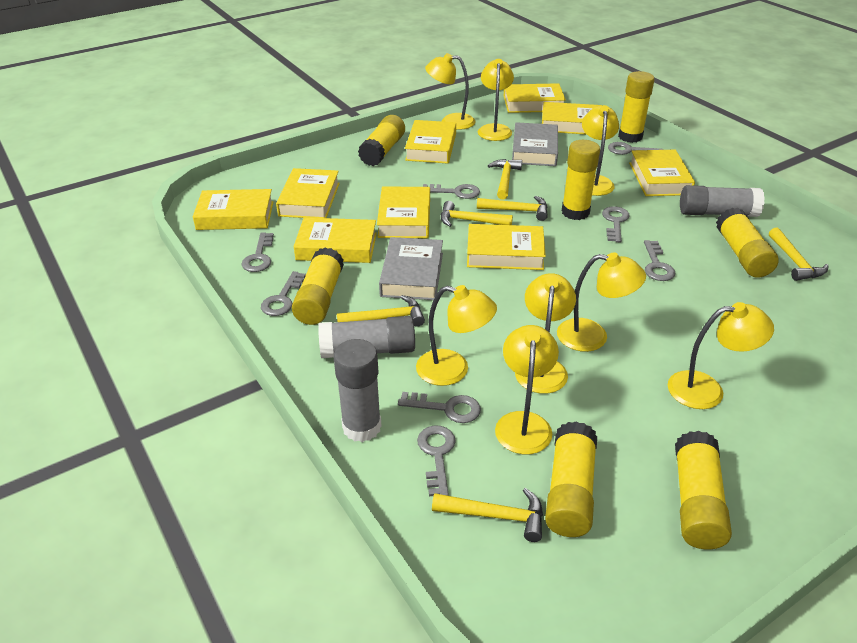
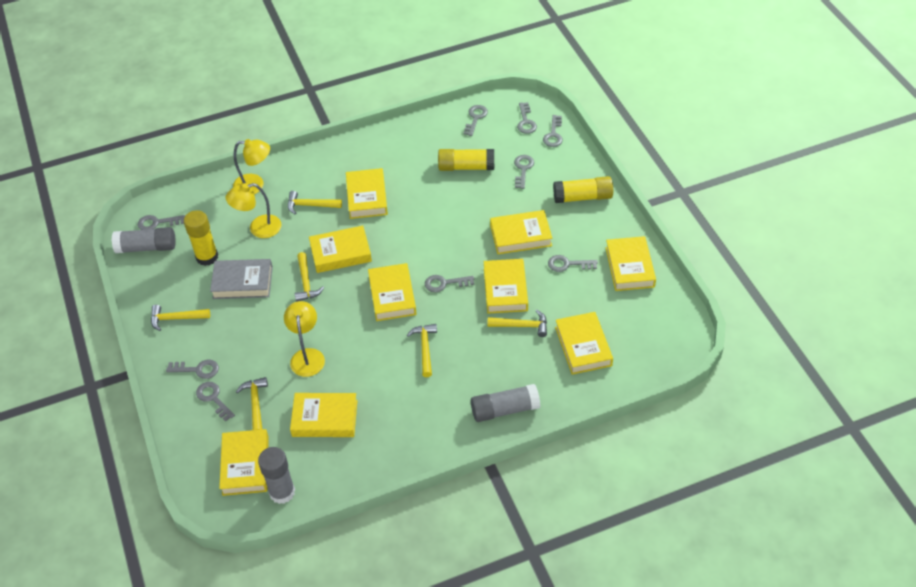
grey book: [379,237,443,300] [512,122,558,166] = 2 -> [210,259,273,299] = 1
grey key: [241,232,274,272] [261,271,306,316] [398,392,481,423] [417,425,456,496] [423,184,480,199] [602,206,630,242] [608,142,663,155] [644,240,675,281] = 8 -> [138,215,185,230] [166,360,219,379] [196,382,235,422] [425,275,474,292] [463,105,488,136] [514,155,534,189] [517,102,537,134] [543,115,563,147] [548,255,598,272] = 9
yellow glue stick: [292,247,344,325] [358,115,405,166] [545,421,597,537] [562,140,600,220] [618,71,655,143] [675,431,732,549] [716,208,779,278] = 7 -> [184,210,218,266] [438,149,494,171] [553,176,613,203] = 3
yellow lamp: [416,285,497,386] [425,53,475,130] [478,59,514,141] [495,325,559,454] [515,273,576,394] [557,252,646,352] [582,105,619,196] [668,302,774,409] = 8 -> [225,183,282,238] [233,139,270,194] [284,301,325,377] = 3

